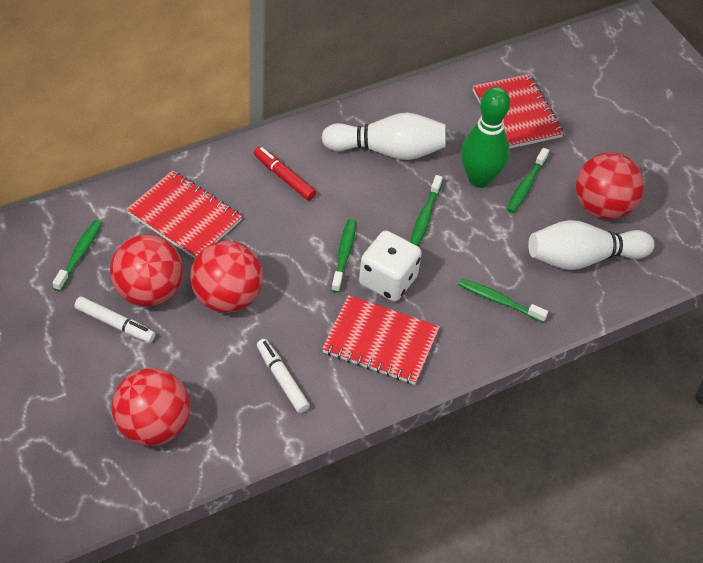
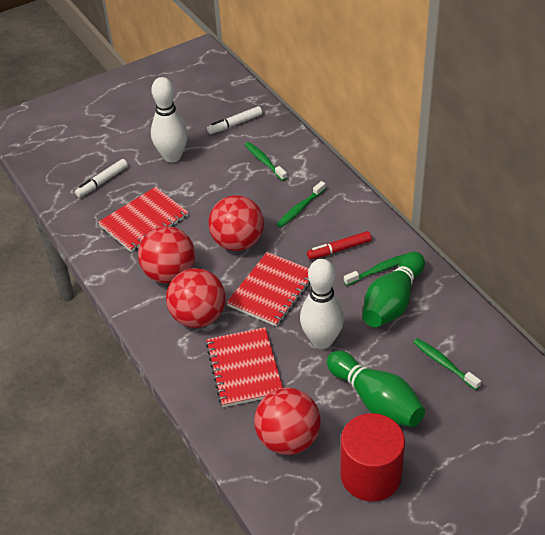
green bowling pin: [461,87,510,188] = 1 -> [327,351,425,427] [362,252,425,327] = 2
green toothbrush: [52,220,102,291] [331,219,356,293] [410,175,443,246] [458,279,548,322] [507,148,549,213] = 5 -> [245,142,287,181] [276,181,326,228] [344,254,405,286] [413,338,481,390] = 4
red cylinder: none = 0 -> [340,413,405,501] = 1
white dice: [359,231,422,302] = 1 -> none = 0

